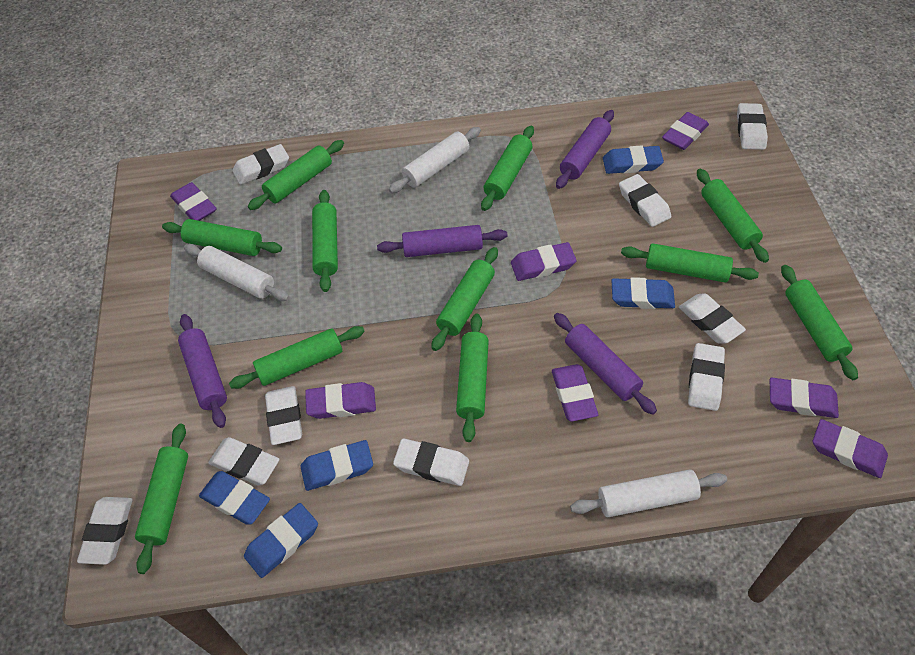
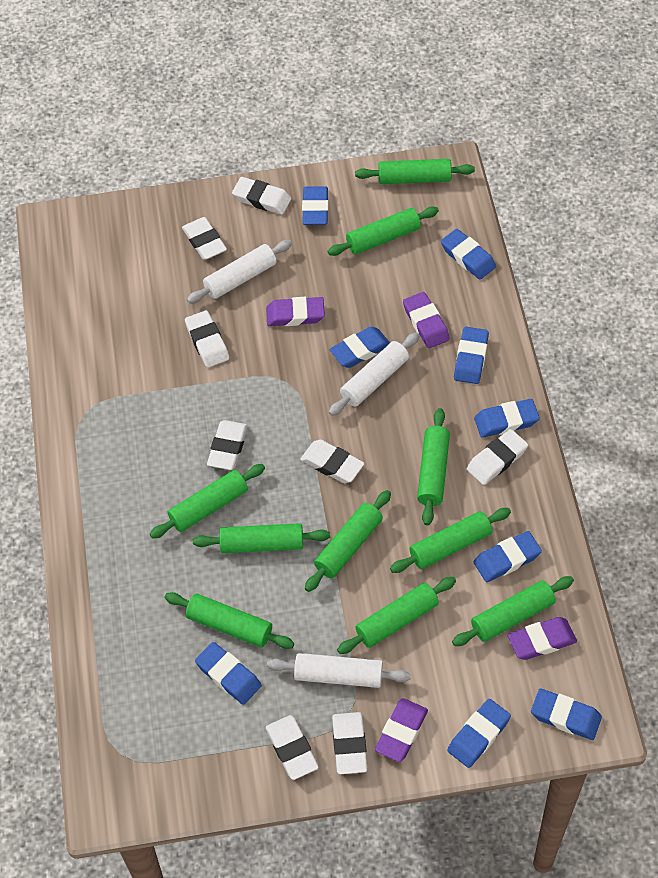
blue eraser: [199,471,270,525] [244,503,318,578] [300,440,373,491] [603,145,664,174] [611,277,675,309] = 5 -> [195,642,262,705] [302,186,329,225] [330,326,390,368] [441,229,496,279] [447,699,511,768] [454,327,489,384] [474,399,540,438] [474,531,542,582] [531,688,602,740] = 9
green rolling pin: [135,423,188,574] [162,219,282,256] [229,326,365,389] [248,140,344,210] [312,190,338,292] [432,247,498,351] [456,314,489,442] [481,126,534,211] [621,243,759,283] [697,169,769,263] [781,265,858,380] = 11 -> [150,464,265,539] [164,592,294,649] [193,523,330,553] [305,490,391,592] [328,207,439,256] [337,577,456,654] [355,159,475,184] [390,508,511,573] [417,408,450,526] [452,576,574,646] = 10
purple eraser: [170,182,217,221] [305,382,376,419] [511,242,576,281] [552,364,598,421] [662,112,709,150] [770,378,839,418] [813,419,888,478] = 7 -> [266,297,325,326] [375,698,428,762] [403,292,450,348] [508,617,577,660] = 4
purple rolling pin: [178,314,227,428] [377,225,507,257] [554,313,657,415] [556,110,614,189] = 4 -> none = 0
white eraser: [77,497,133,565] [208,437,279,486] [233,144,289,185] [265,386,302,445] [393,439,469,486] [619,174,671,227] [679,293,746,344] [688,343,725,411] [737,103,768,150] = 9 -> [182,217,227,260] [185,310,229,368] [207,420,248,470] [232,177,291,215] [266,715,319,780] [300,440,364,483] [332,712,367,774] [467,429,528,485] = 8

